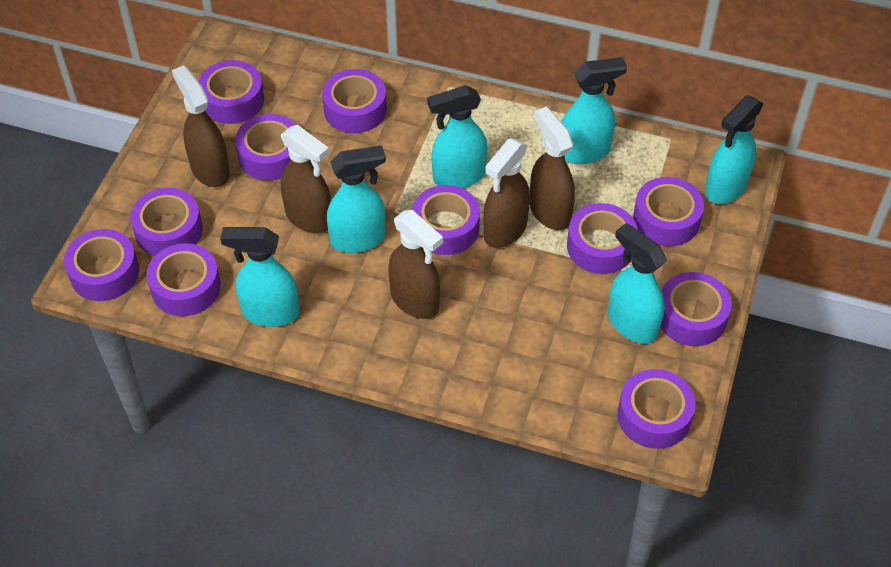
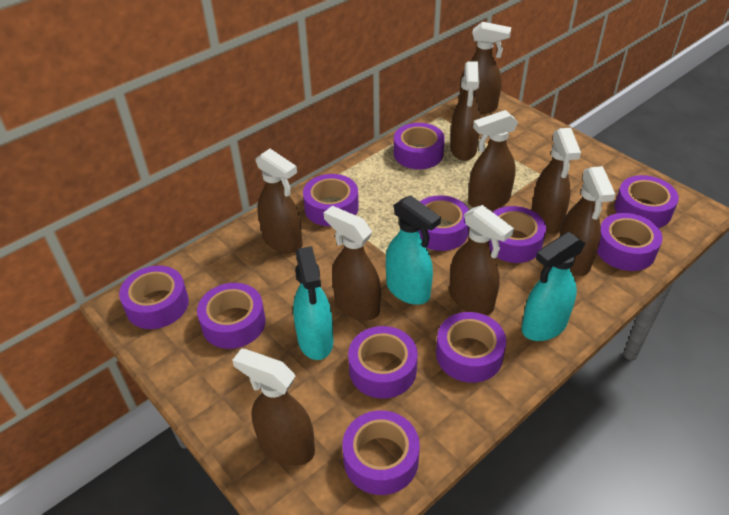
brown spray bottle: [172,65,230,187] [281,125,331,233] [388,210,443,319] [484,138,530,248] [530,107,575,230] = 5 -> [232,348,315,466] [255,149,302,253] [324,206,381,320] [449,205,514,315] [450,62,480,161] [459,22,511,114] [468,110,518,210] [531,128,581,234] [560,166,616,276] = 9
turquoise spray bottle: [220,227,299,327] [327,146,386,253] [427,85,487,188] [562,57,627,164] [608,223,667,344] [705,95,764,204] = 6 -> [293,246,333,360] [386,195,441,305] [522,232,586,341] = 3

